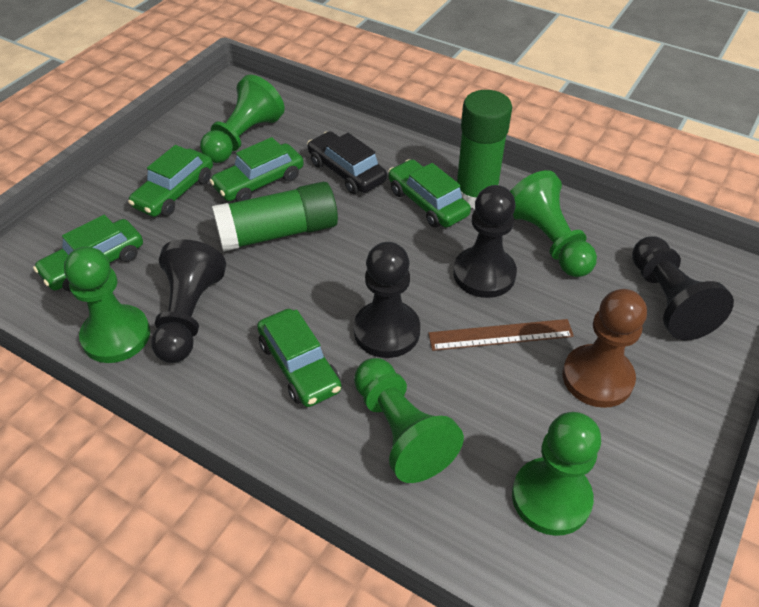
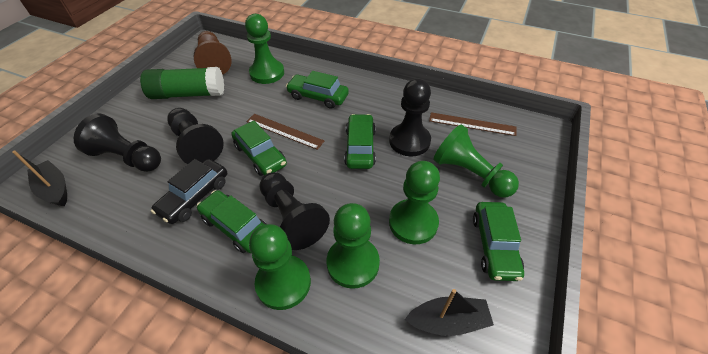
black boat: none = 0 -> [12,151,67,206] [404,289,494,336] = 2
brown ruler: [428,319,574,351] = 1 -> [246,114,324,150] [429,112,516,136] = 2
green glue stick: [212,182,338,252] [457,90,512,209] = 2 -> [140,67,224,99] = 1

